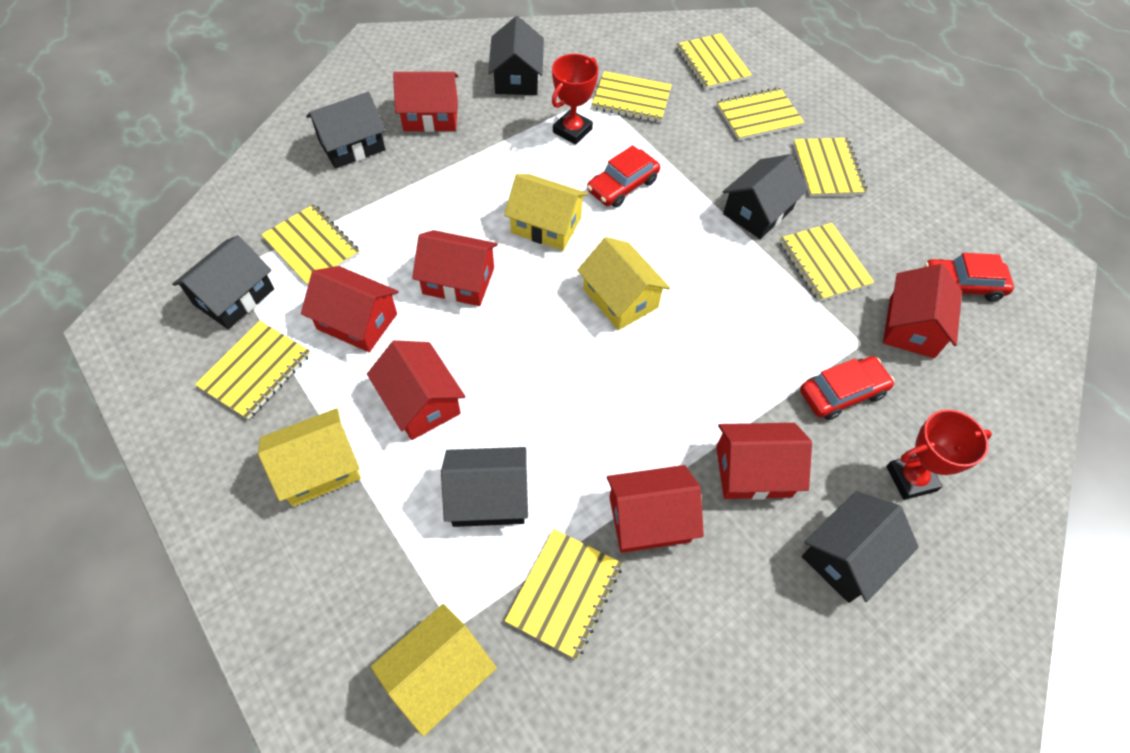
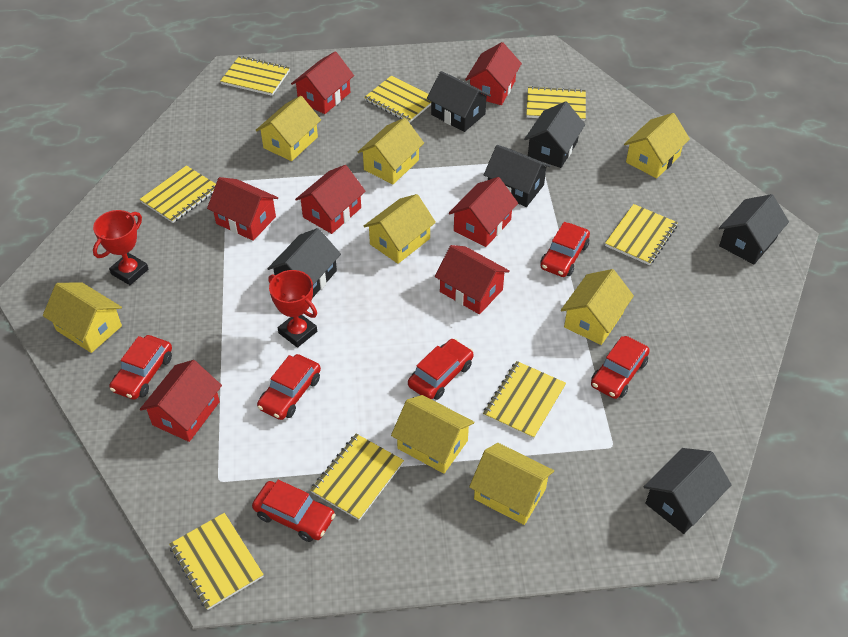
red car: [587,145,660,208] [800,356,895,420] [924,253,1014,302] = 3 -> [109,335,172,400] [252,480,335,542] [257,354,321,420] [408,339,474,400] [540,222,590,277] [591,336,650,399] = 6
yellow house: [258,408,361,506] [370,604,497,737] [504,174,588,251] [577,237,670,330] = 4 -> [43,282,122,353] [255,96,321,161] [358,118,424,184] [363,194,436,264] [391,395,474,474] [469,443,554,525] [561,269,634,345] [624,113,690,178] = 8

